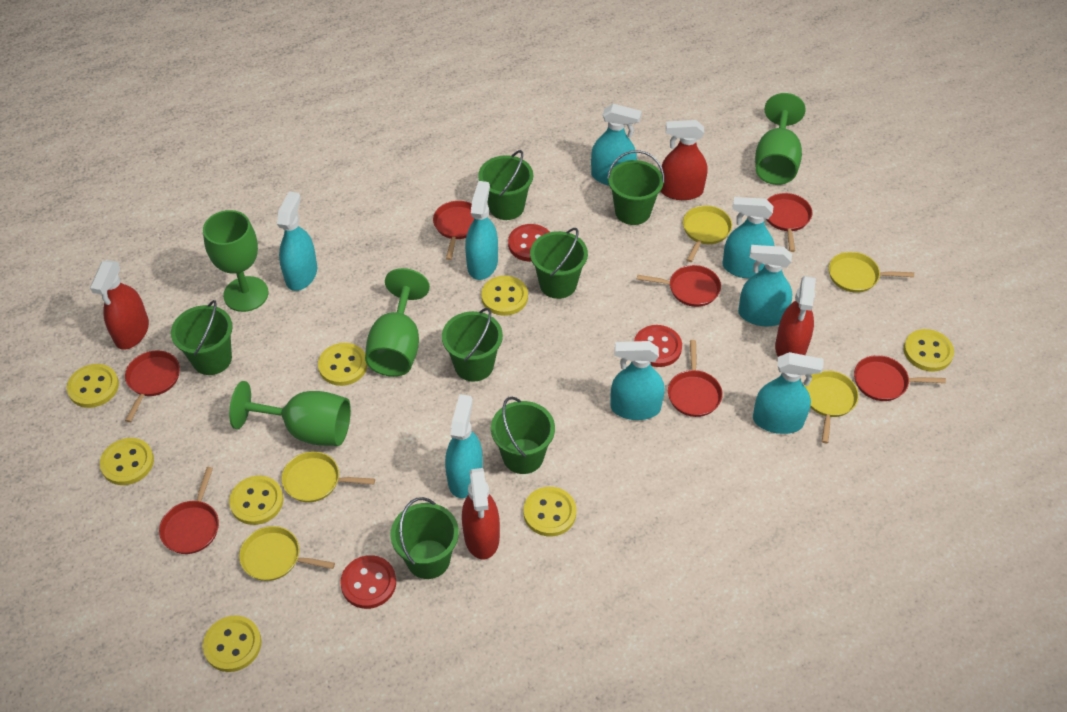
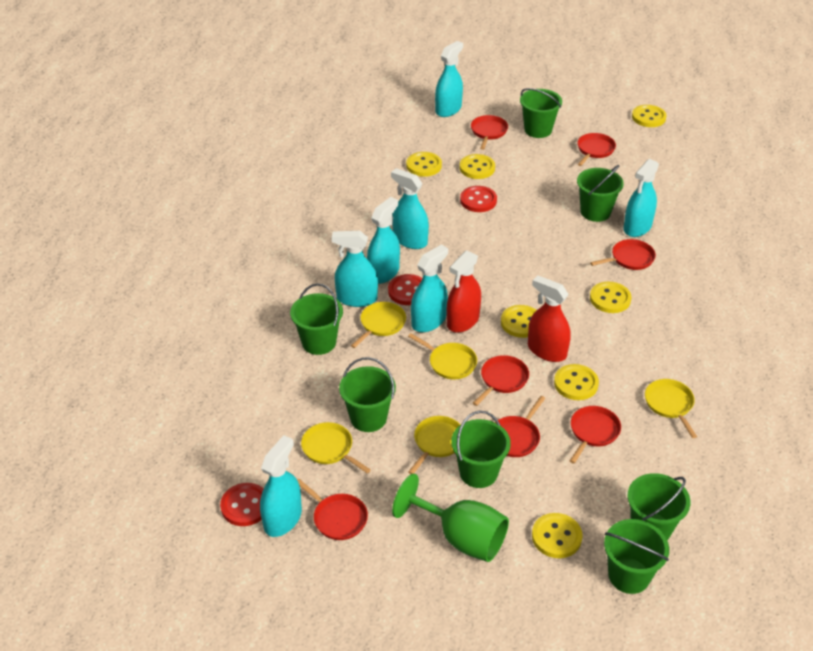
green goblet: [203,210,269,312] [229,381,351,446] [365,268,430,377] [755,93,806,185] = 4 -> [392,474,509,562] = 1
red spray bottle: [90,260,149,350] [462,468,500,559] [660,120,708,200] [775,276,816,357] = 4 -> [446,250,481,333] [528,276,571,362] = 2
turquoise spray bottle: [277,191,317,291] [445,394,483,498] [465,181,498,280] [591,104,642,186] [610,341,665,420] [723,197,775,279] [738,245,793,326] [753,352,823,434] = 8 -> [260,435,302,537] [332,231,378,307] [367,197,400,284] [391,168,429,249] [411,244,448,332] [435,41,463,117] [623,159,659,237] = 7
yellow button: [67,364,119,408] [100,438,154,485] [203,615,262,672] [229,476,284,525] [318,343,368,386] [481,276,528,316] [523,487,576,536] [904,329,954,371] = 8 -> [406,152,442,177] [460,154,495,179] [501,305,537,338] [532,513,582,558] [554,364,599,400] [590,282,631,313] [632,105,667,127] = 7

